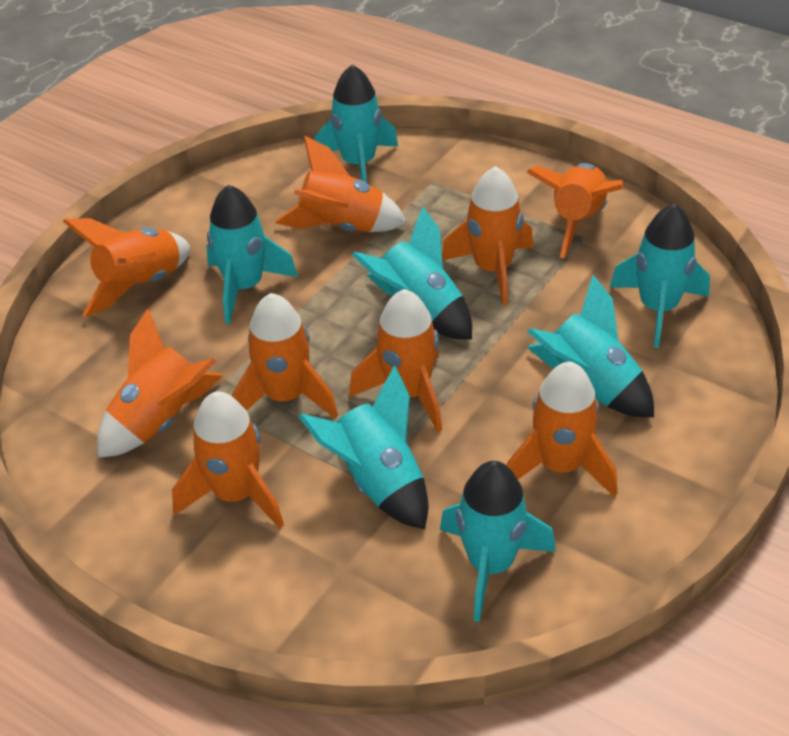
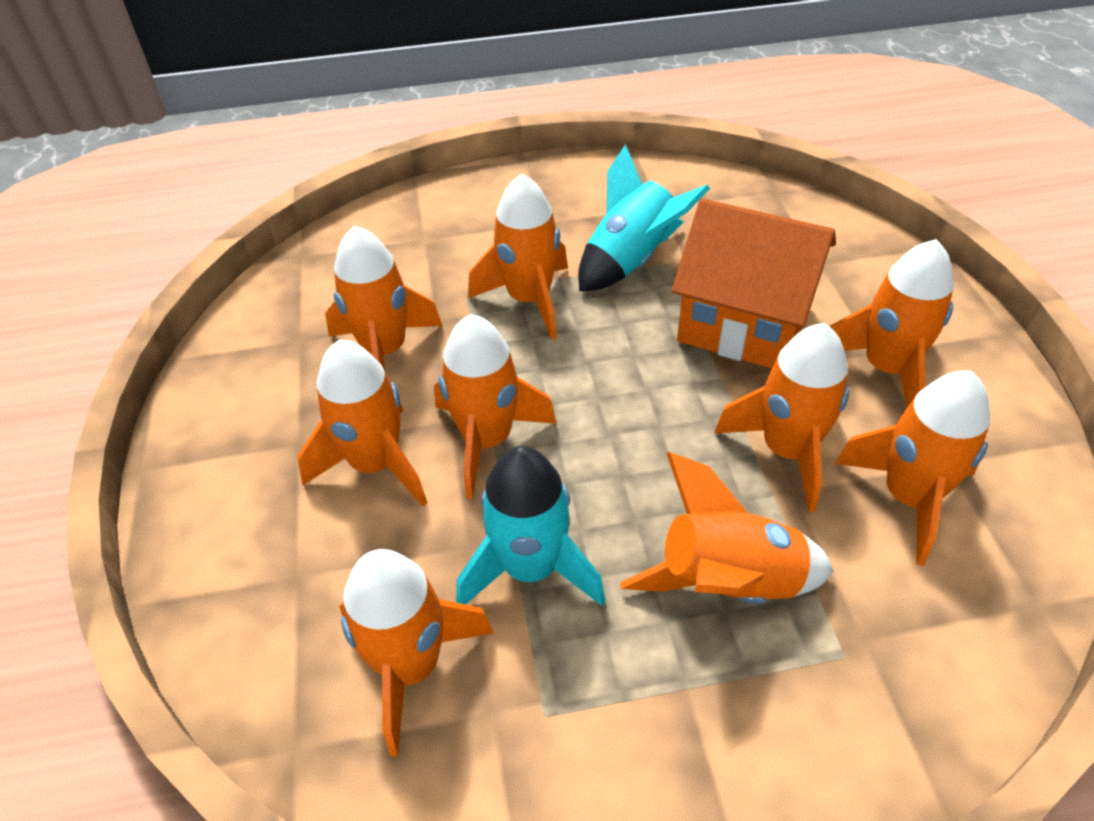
orange house: none = 0 -> [672,199,836,368] = 1
turquoise rocket: [206,185,298,324] [298,366,429,529] [315,64,398,183] [352,206,472,340] [440,461,556,622] [527,275,654,417] [610,204,710,348] = 7 -> [456,446,605,606] [578,144,710,291] = 2

